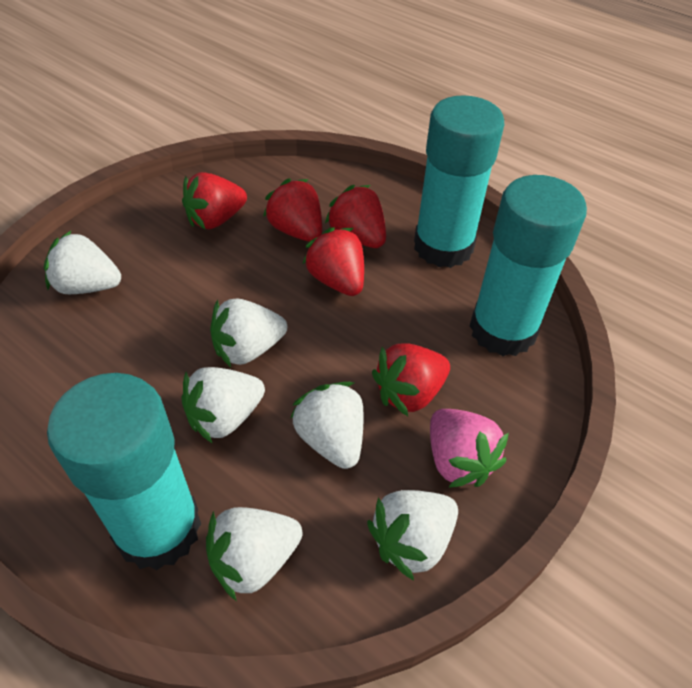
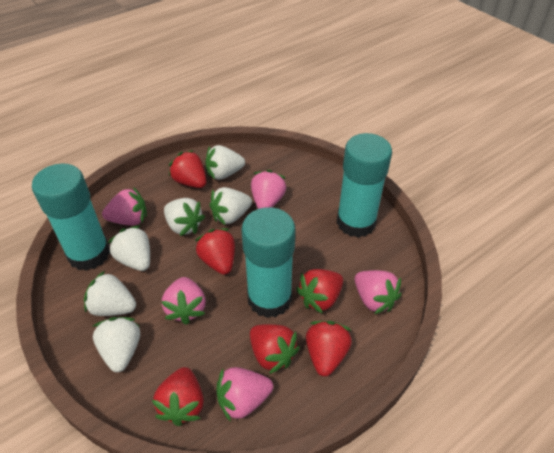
pink strawberry: [430,409,509,488] = 1 -> [102,187,147,226] [161,277,206,325] [216,367,273,422] [251,170,287,209] [355,270,401,314] = 5
red strawberry: [182,172,247,230] [263,179,322,242] [303,227,364,296] [325,185,386,248] [372,343,450,416] = 5 -> [152,367,204,426] [169,150,207,188] [195,228,235,275] [250,324,300,374] [296,269,343,314] [306,321,352,376] = 6

